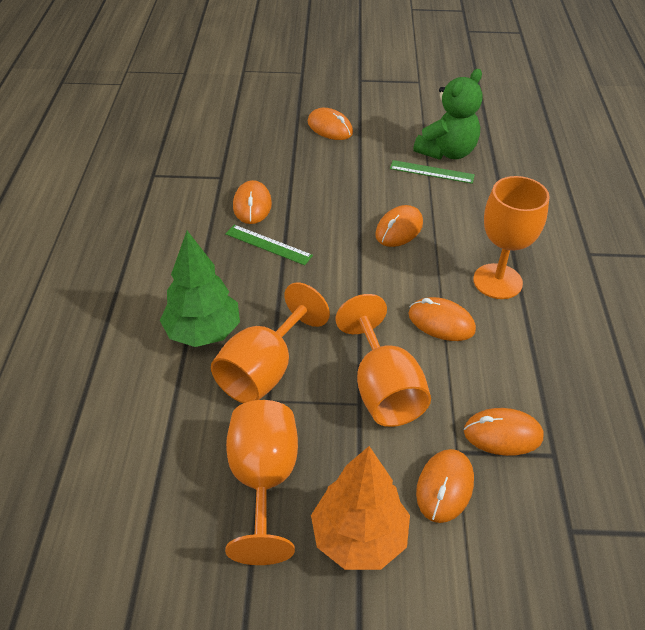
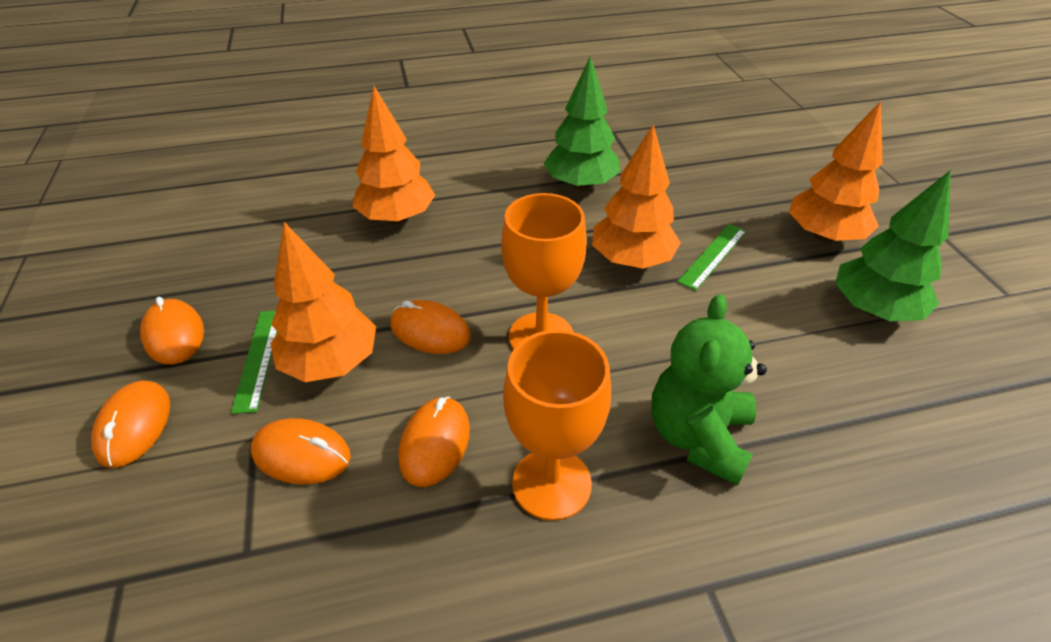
green tree: [160,231,240,347] = 1 -> [543,56,620,190] [835,170,951,321] = 2
orange goblet: [211,282,330,403] [225,400,298,565] [336,294,431,427] [473,176,550,299] = 4 -> [501,193,587,349] [503,330,611,521] = 2
orange mouse: [233,180,272,224] [308,108,353,140] [375,205,423,247] [409,297,476,341] [416,449,474,523] [464,408,544,456] = 6 -> [91,380,170,468] [140,297,204,365] [251,418,351,484] [390,300,471,354] [398,396,470,487] = 5
orange tree: [311,446,410,570] = 1 -> [270,222,376,382] [352,86,435,224] [592,125,681,269] [789,102,883,242] = 4

